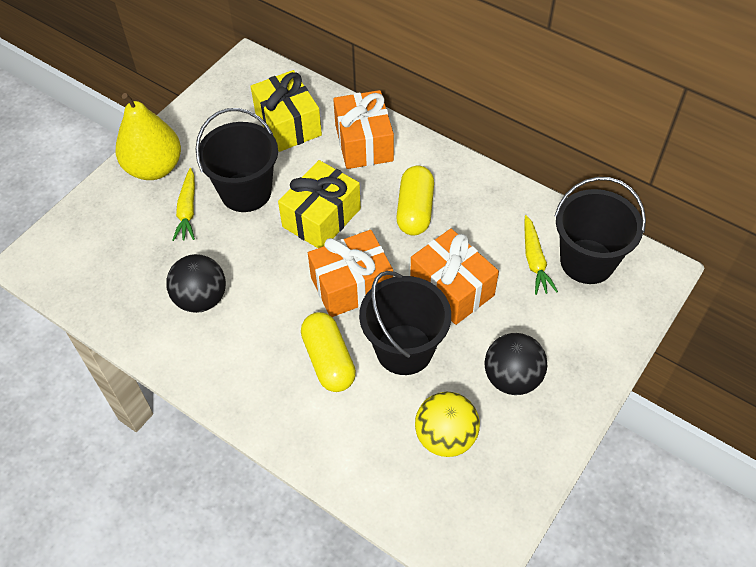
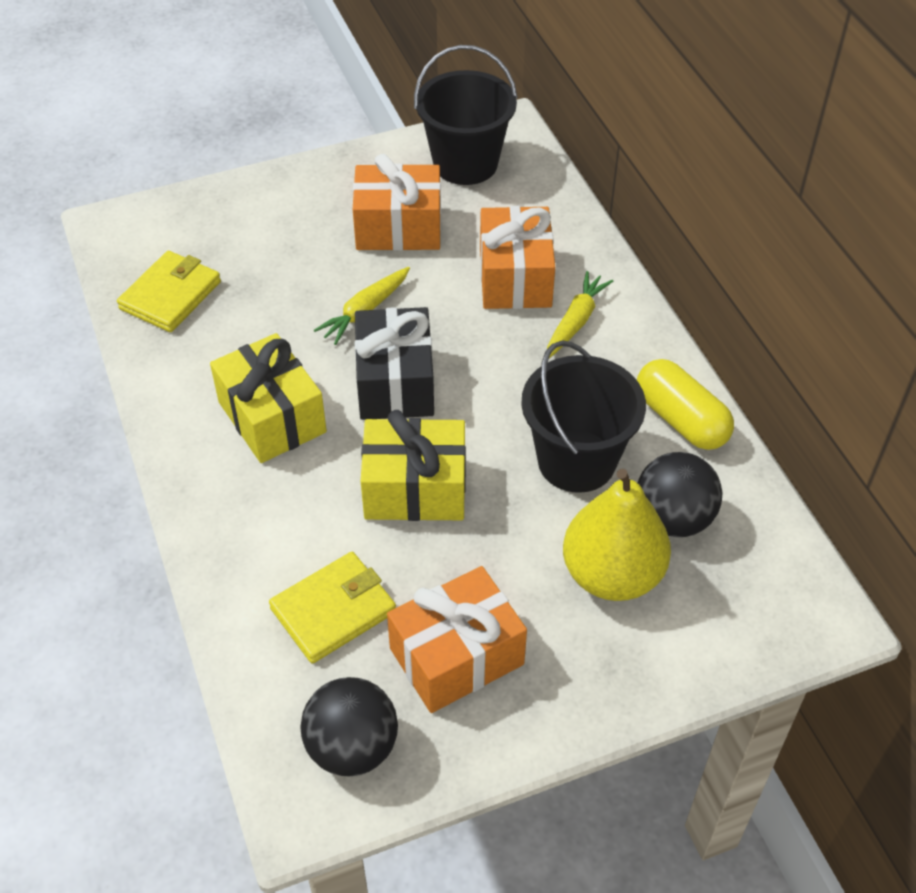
black bucket: [195,108,278,212] [359,271,451,375] [555,177,646,284] = 3 -> [414,45,518,185] [521,340,646,493] = 2
black gift: none = 0 -> [355,307,434,420] = 1
yellow ball: [415,392,480,457] = 1 -> none = 0
yellow capsule: [301,312,356,392] [396,166,434,235] = 2 -> [637,359,734,450] = 1
yellow wallet: none = 0 -> [117,251,221,332] [269,552,396,663] = 2

